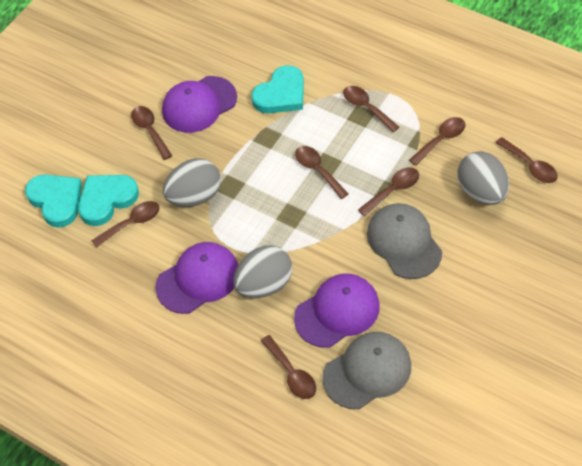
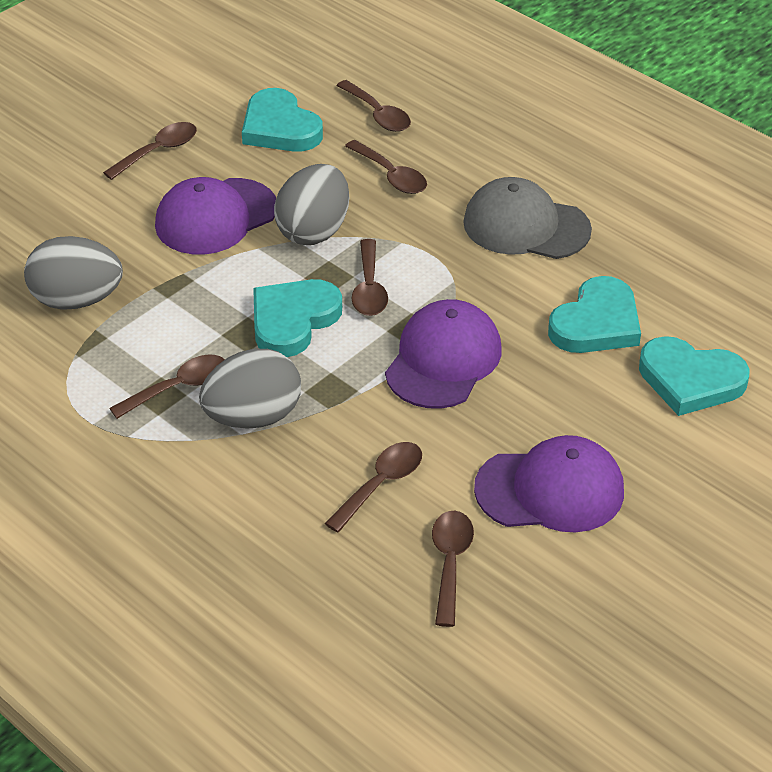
brown spoon: [91,201,160,248] [131,106,172,160] [261,335,316,399] [295,146,349,199] [343,86,399,132] [358,167,419,216] [409,117,466,166] [495,137,558,183] = 8 -> [103,122,197,180] [109,355,225,419] [325,442,422,533] [336,80,411,132] [345,140,427,194] [351,239,388,316] [432,511,474,627] = 7
grey cap: [322,332,411,409] [367,203,442,279] = 2 -> [463,177,592,259] = 1
turquoise heart: [25,174,82,228] [78,175,139,226] [251,65,304,113] = 3 -> [242,88,323,152] [253,279,342,357] [548,276,641,353] [639,336,750,416] = 4

